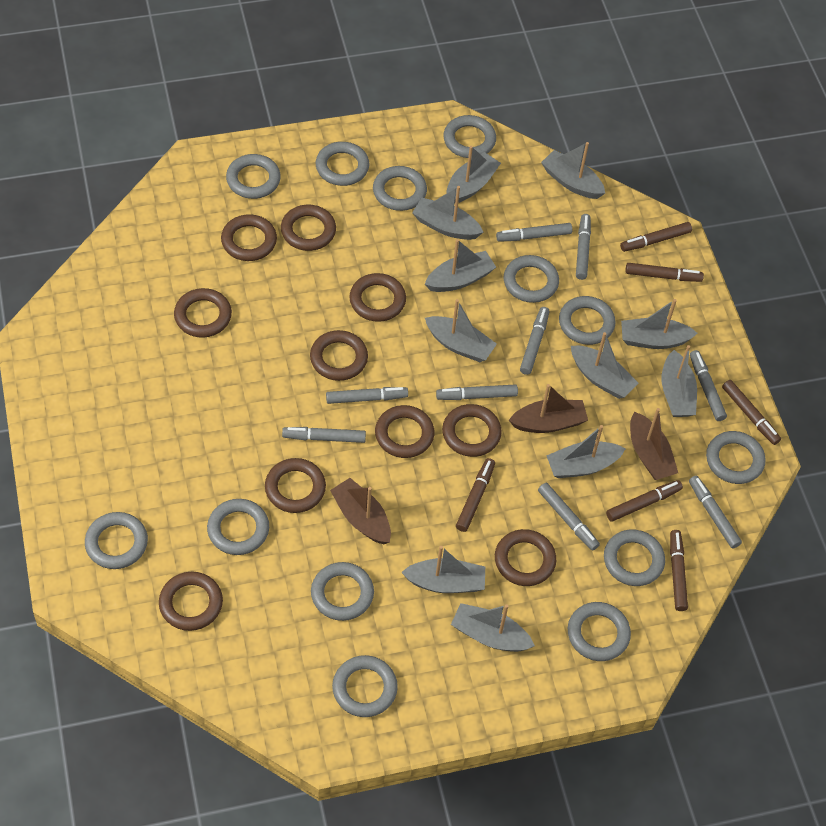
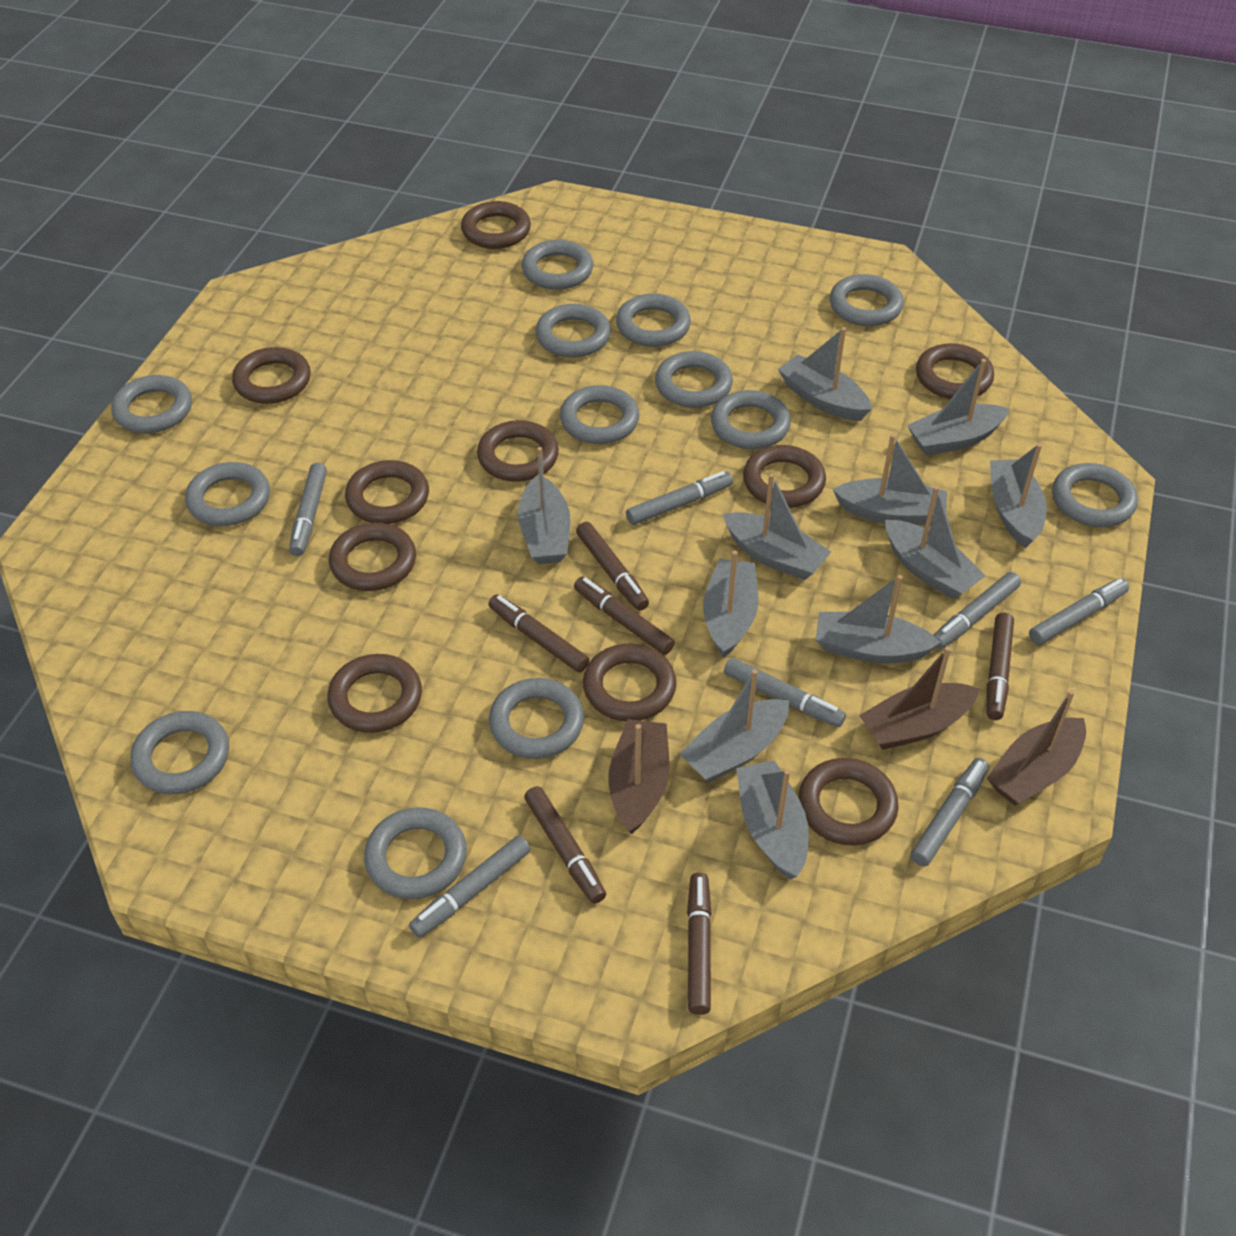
grey marker: [282,427,366,443] [326,387,408,404] [436,384,518,400] [496,223,572,242] [520,307,549,375] [538,483,600,551] [576,214,591,280] [689,475,742,549] [690,350,727,421] = 9 -> [289,463,327,556] [409,836,530,938] [626,471,733,525] [724,657,846,727] [911,758,989,867] [933,572,1021,649] [1029,578,1129,645] = 7

